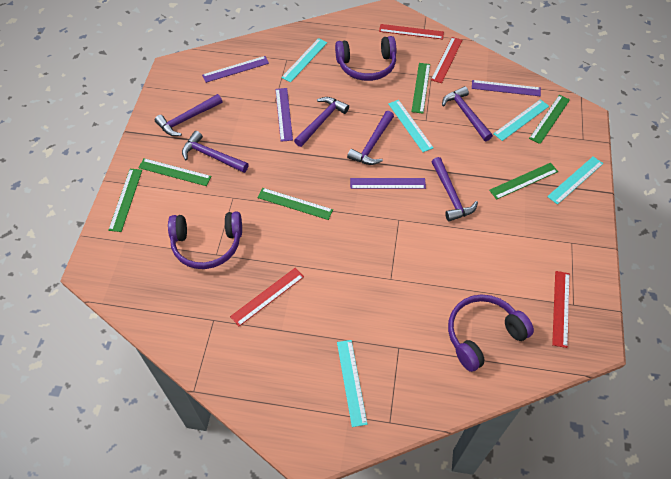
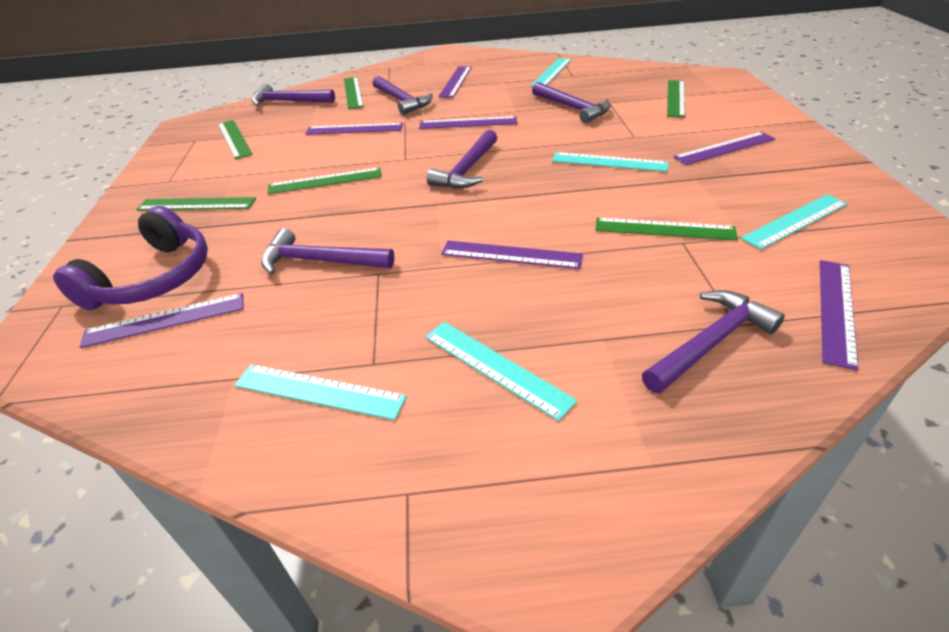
purple headphones: [168,212,242,269] [335,36,396,81] [448,295,534,372] = 3 -> [53,206,208,310] = 1
purple ruler: [202,56,269,83] [275,88,293,142] [350,178,426,189] [472,80,541,96] = 4 -> [80,293,244,348] [305,123,403,135] [419,116,517,129] [439,66,472,98] [441,241,583,269] [674,132,775,165] [820,260,858,371] = 7
red ruler: [230,268,304,326] [379,24,444,39] [431,37,462,83] [552,271,570,348] = 4 -> none = 0

